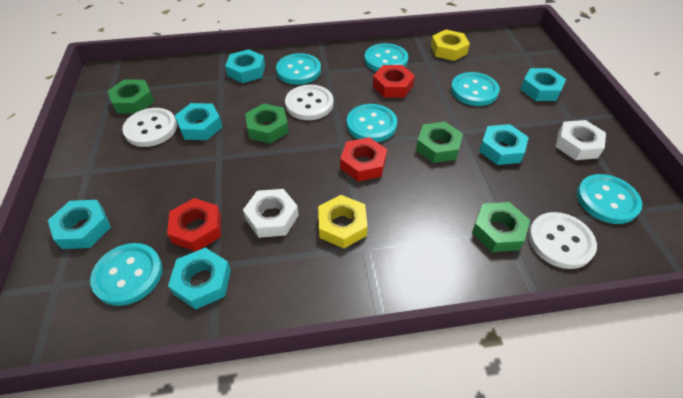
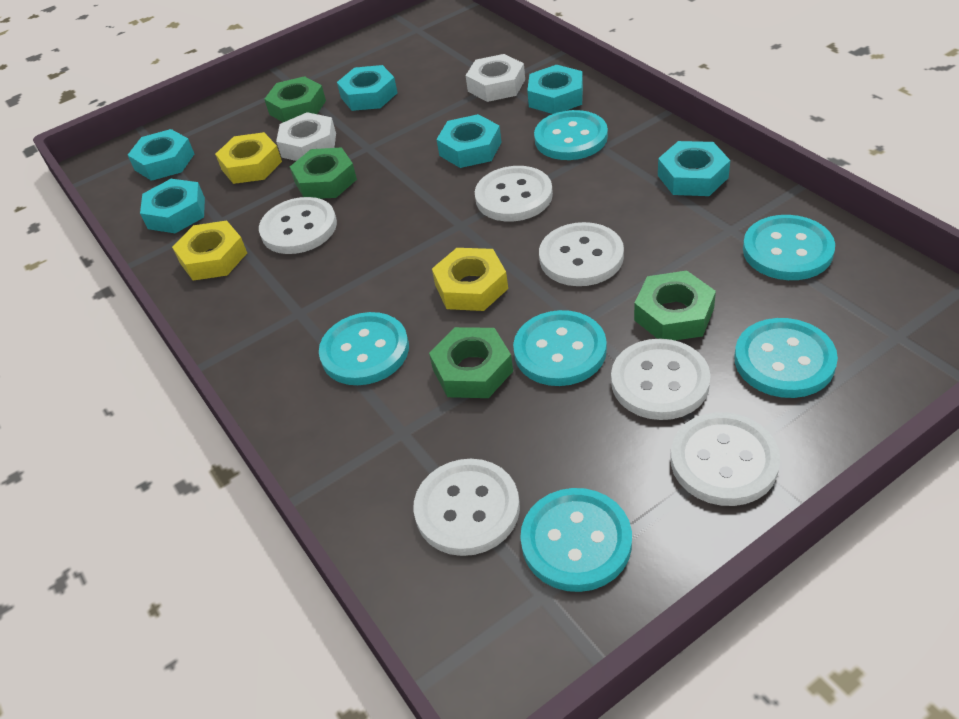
red nut: [167,198,221,251] [340,137,387,182] [373,65,415,97] = 3 -> none = 0
white button: [122,108,177,147] [285,85,333,120] [528,212,597,269] = 3 -> [259,197,337,254] [413,459,520,556] [475,166,553,222] [539,222,624,286] [611,339,711,420] [670,412,780,506] = 6
yellow nut: [318,195,368,248] [431,30,470,61] = 2 -> [172,220,247,281] [215,132,282,184] [432,248,508,311] = 3

